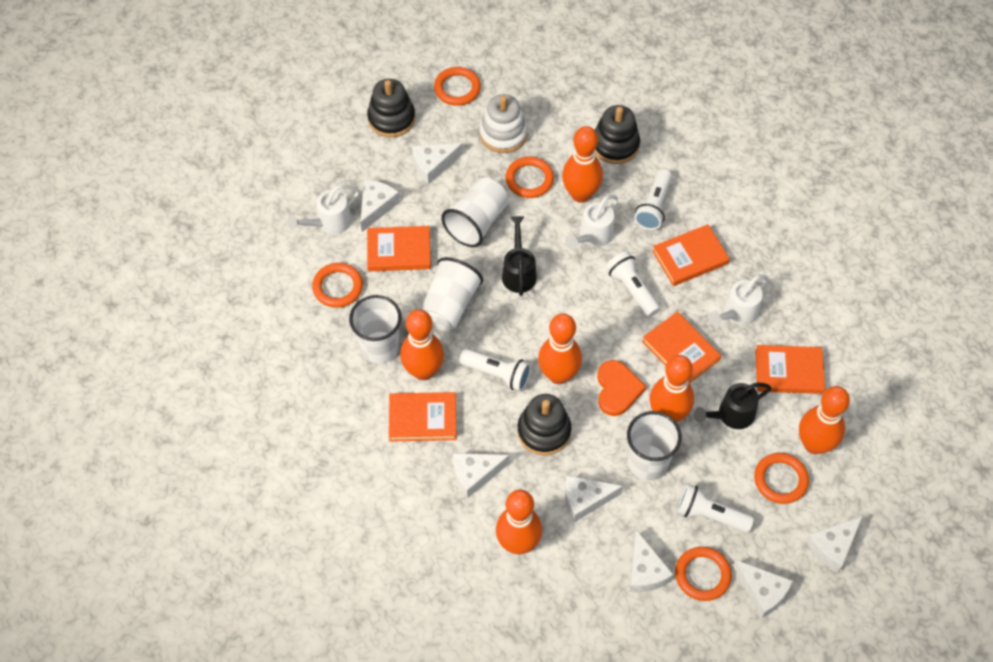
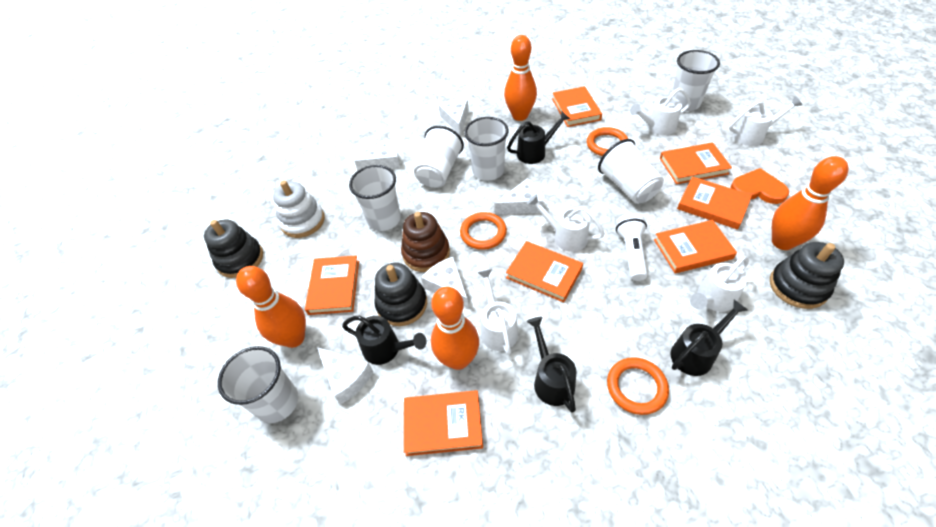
black watering can: [502,216,537,296] [694,383,772,429] = 2 -> [342,316,427,365] [507,111,570,164] [527,317,576,413] [670,300,748,376] = 4
brown stacking toy: none = 0 -> [401,212,450,272] = 1
orange book: [367,226,431,271] [389,392,456,442] [642,312,721,383] [652,224,730,286] [755,345,825,394] = 5 -> [305,255,359,315] [404,390,483,456] [506,241,583,303] [552,86,602,127] [654,220,737,273] [660,142,732,184] [677,176,752,230] = 7
orange bowling pin: [400,309,444,380] [496,489,542,554] [538,313,582,384] [562,126,603,203] [650,355,694,422] [799,386,850,454] = 6 -> [236,266,306,348] [431,287,479,370] [504,35,537,121] [772,156,849,250] = 4
orange ring: [312,263,363,308] [434,67,481,106] [506,156,554,198] [675,547,732,601] [754,453,809,504] = 5 -> [460,212,507,250] [587,127,628,156] [607,357,669,415] = 3
white cheese: [360,179,400,232] [412,143,463,184] [453,453,510,498] [565,475,623,522] [629,530,674,592] [733,560,793,618] [806,516,863,572] = 7 -> [317,347,373,404] [354,138,400,171] [421,257,469,309] [438,99,469,136] [495,178,543,215] = 5
white cup: [349,295,402,364] [420,257,483,331] [441,178,509,247] [627,411,682,480] = 4 -> [218,346,298,423] [349,165,401,231] [414,126,464,188] [464,117,509,181] [598,139,664,204] [672,50,720,111] = 6
white flashlight: [459,349,531,391] [606,251,660,317] [634,169,672,230] [677,484,754,533] = 4 -> [616,213,648,281] = 1
white watering can: [287,185,360,234] [565,195,618,249] [708,275,769,326] = 3 -> [477,269,518,355] [527,194,605,252] [630,88,691,135] [690,256,749,312] [729,96,802,146] = 5

